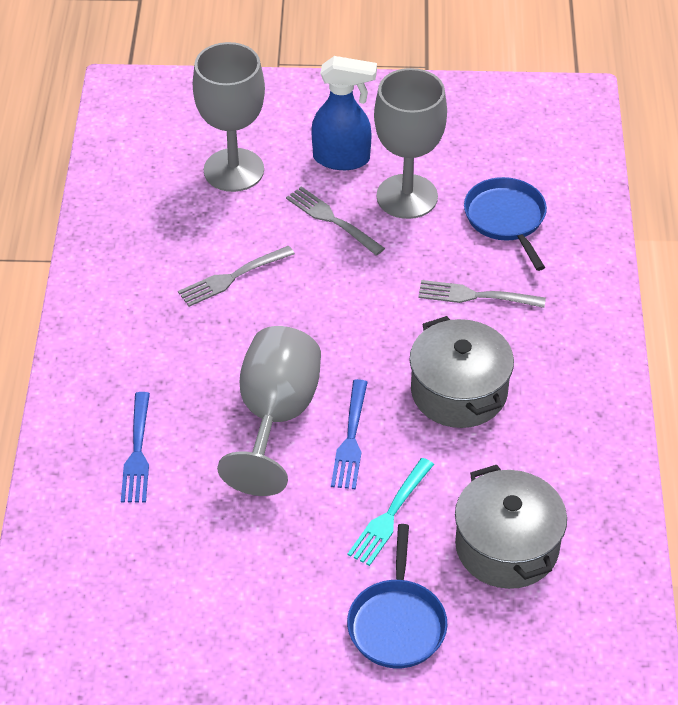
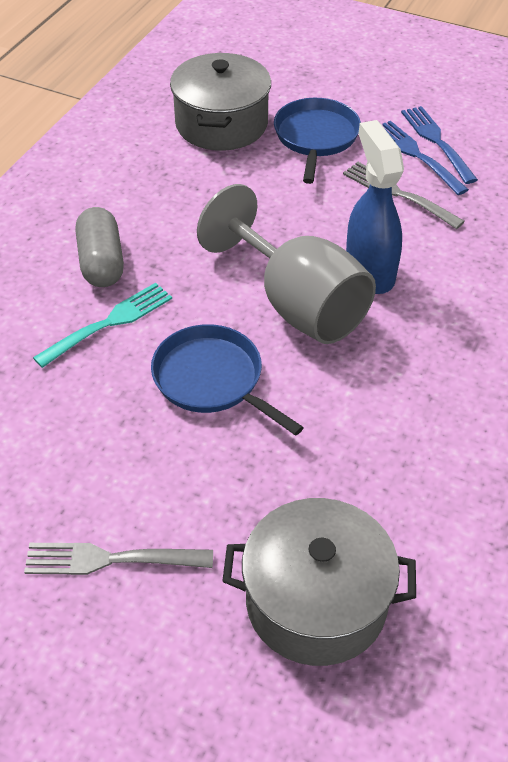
grey capsule: none = 0 -> [76,207,124,287] = 1
grey fork: [178,246,295,307] [286,186,385,256] [418,280,546,308] = 3 -> [24,543,213,575] [343,162,465,229] = 2
grey goblet: [193,42,265,192] [217,326,321,496] [374,68,447,219] = 3 -> [197,184,376,344] = 1

